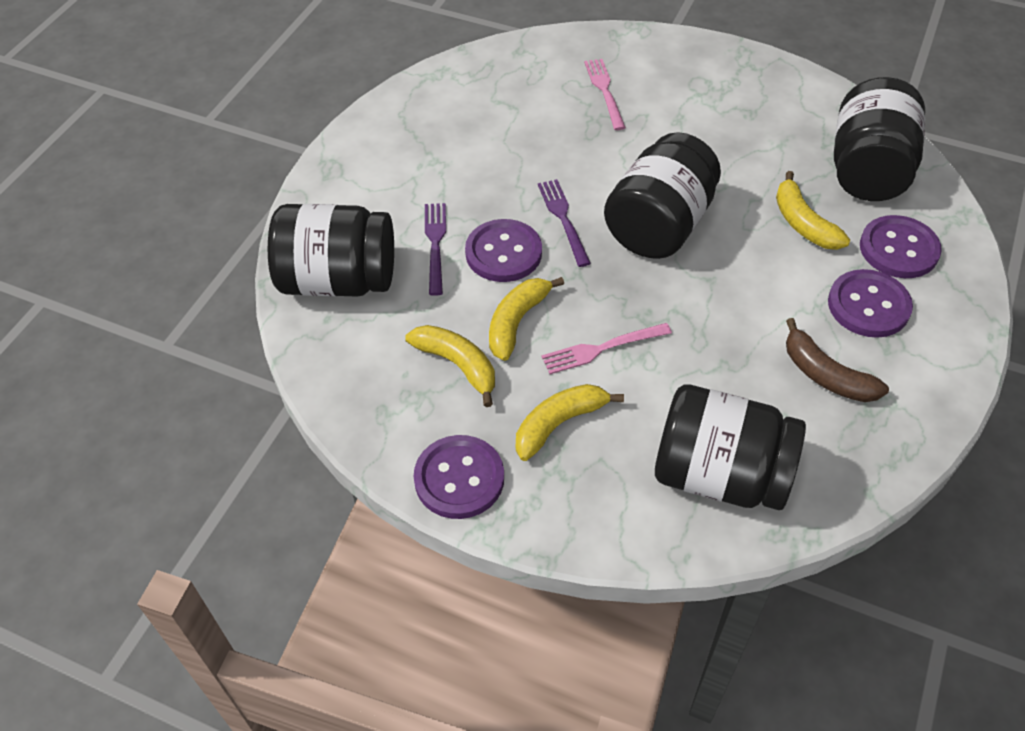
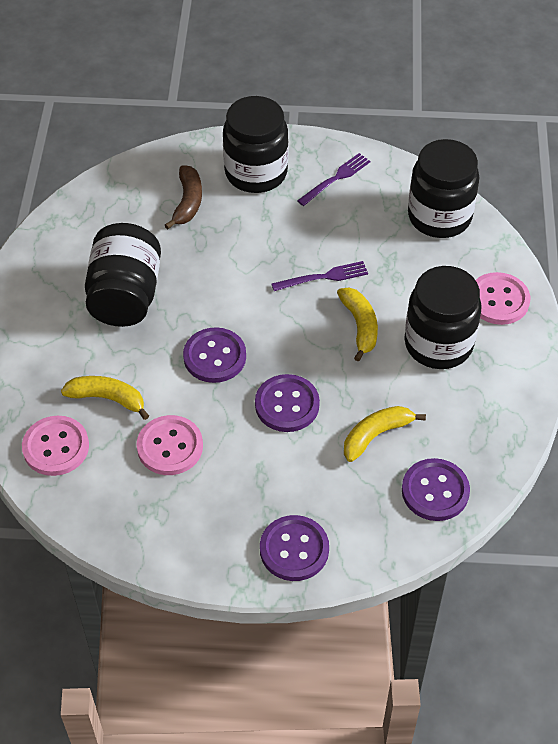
pink button: none = 0 -> [22,416,89,476] [136,415,203,475] [476,272,530,325] = 3
pink fork: [542,323,672,374] [584,59,626,130] = 2 -> none = 0
yellow banana: [405,325,495,407] [489,277,564,361] [516,384,624,461] [776,171,850,250] = 4 -> [61,376,149,420] [337,287,378,362] [344,406,426,462] = 3

